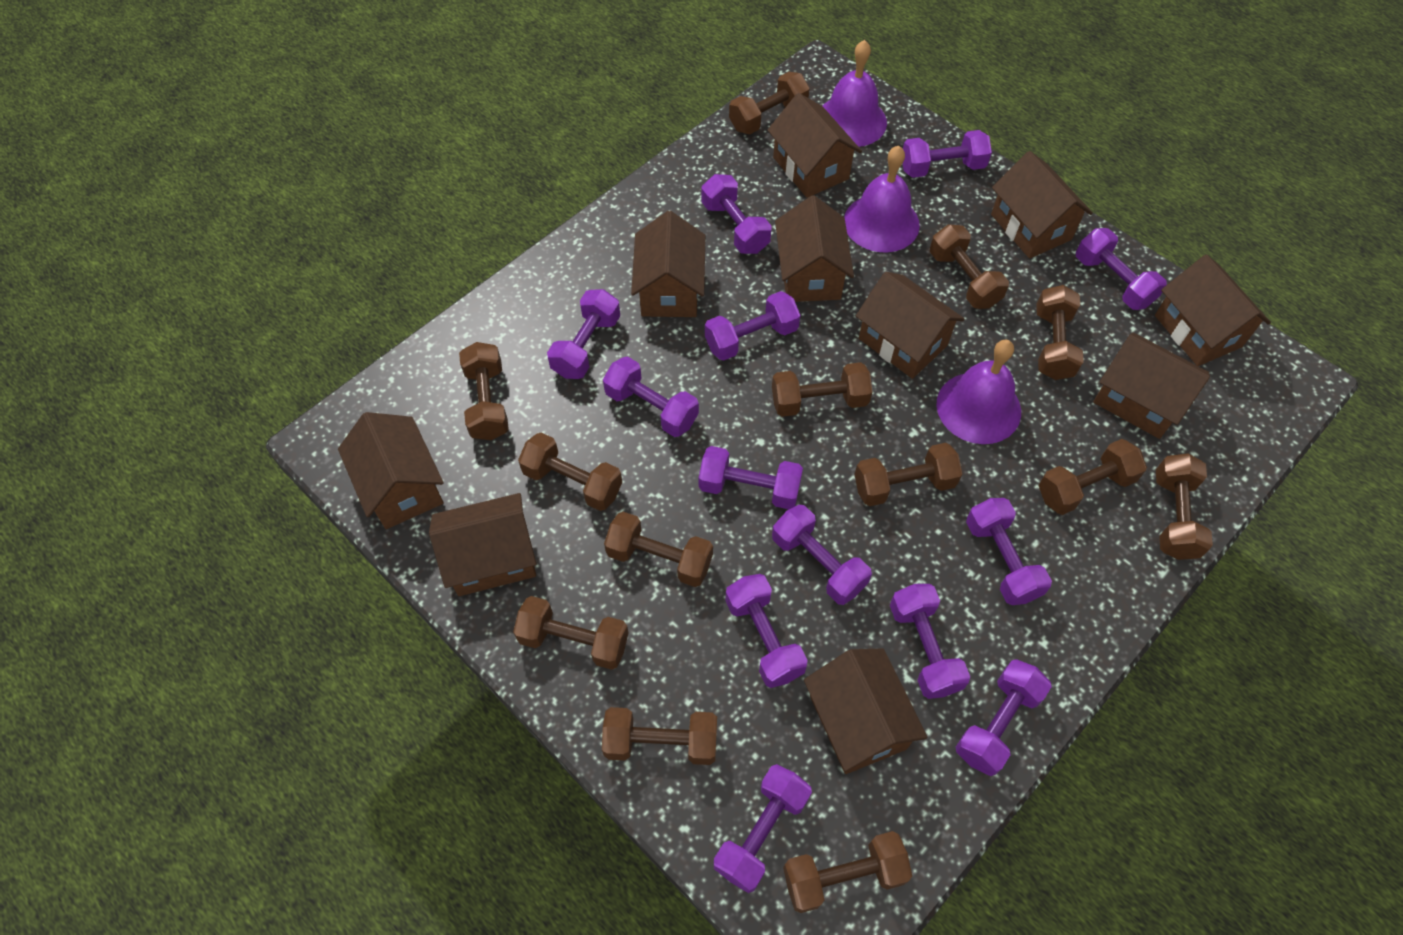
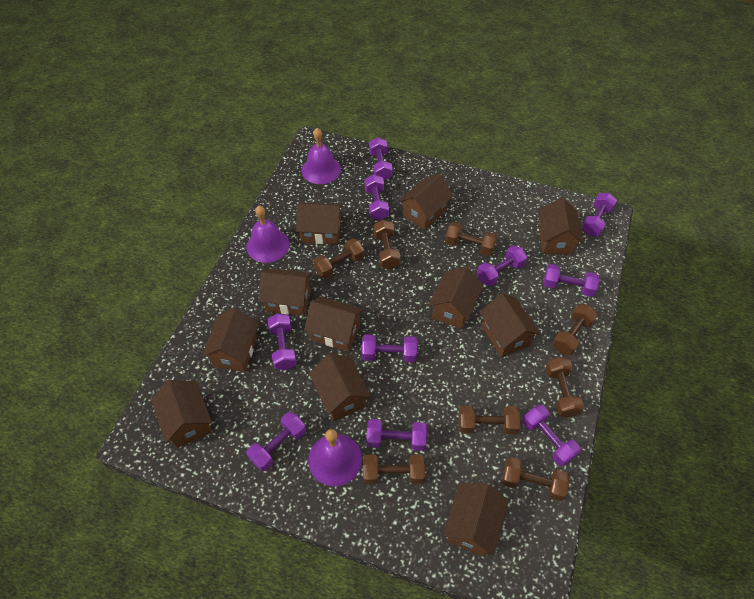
brown dumbbell: [459,342,509,440] [513,596,628,670] [518,432,622,511] [602,707,717,765] [604,512,713,587] [729,72,810,134] [772,362,872,417] [783,831,912,913] [854,443,962,506] [930,224,1009,309] [1036,285,1084,380] [1038,439,1147,515] [1156,454,1213,560] = 13 -> [313,238,364,279] [363,454,425,484] [374,220,400,269] [445,222,497,256] [458,405,520,434] [502,457,569,501] [545,357,584,418] [552,304,597,355] = 8
brown house: [338,412,444,529] [429,493,536,596] [631,211,705,317] [768,93,862,198] [775,195,854,302] [804,649,928,774] [856,272,964,379] [991,151,1093,259] [1093,332,1210,439] [1155,254,1271,366] = 10 -> [151,380,212,448] [202,308,259,372] [259,268,312,316] [296,203,343,245] [304,297,364,352] [309,354,371,421] [399,174,453,230] [428,266,483,329] [443,482,509,557] [480,293,540,358] [539,197,583,255] = 11
purple dumbbell: [547,289,620,379] [603,356,699,437] [699,446,803,509] [702,174,772,254] [705,291,800,361] [714,764,812,893] [725,574,808,688] [772,505,872,605] [890,584,970,699] [903,130,992,178] [956,659,1052,776] [966,498,1052,605] [1076,228,1167,310] = 13 -> [246,412,306,471] [267,313,297,370] [362,335,417,362] [365,174,389,221] [366,419,427,451] [369,137,393,180] [477,245,527,286] [523,405,581,467] [543,264,600,297] [582,193,617,236] = 10

